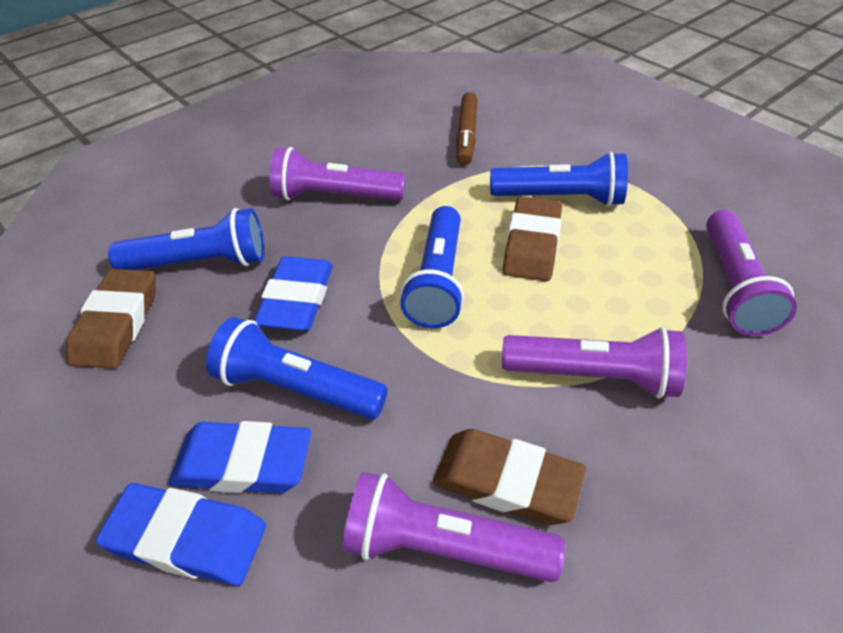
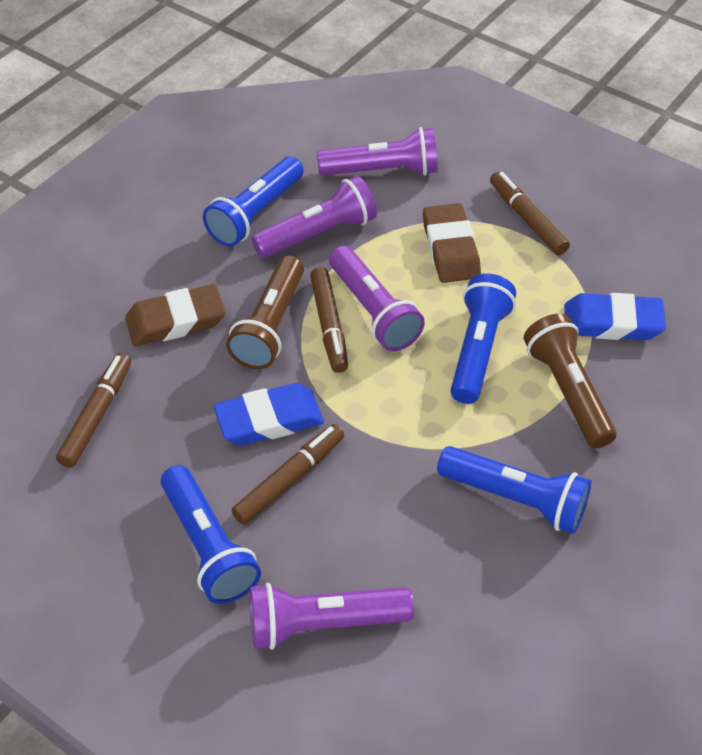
blue eraser: [96,483,266,586] [169,421,311,493] [254,256,333,331] = 3 -> [214,383,324,446] [564,293,666,340] = 2
brown eraser: [66,269,156,369] [433,429,586,525] [503,196,562,281] = 3 -> [125,284,225,346] [423,203,481,283] = 2
brown flashlight: none = 0 -> [226,255,304,369] [524,313,616,448] = 2
brown marker: [456,92,478,165] = 1 -> [56,353,131,468] [232,424,344,525] [310,267,348,373] [490,171,570,255] = 4

